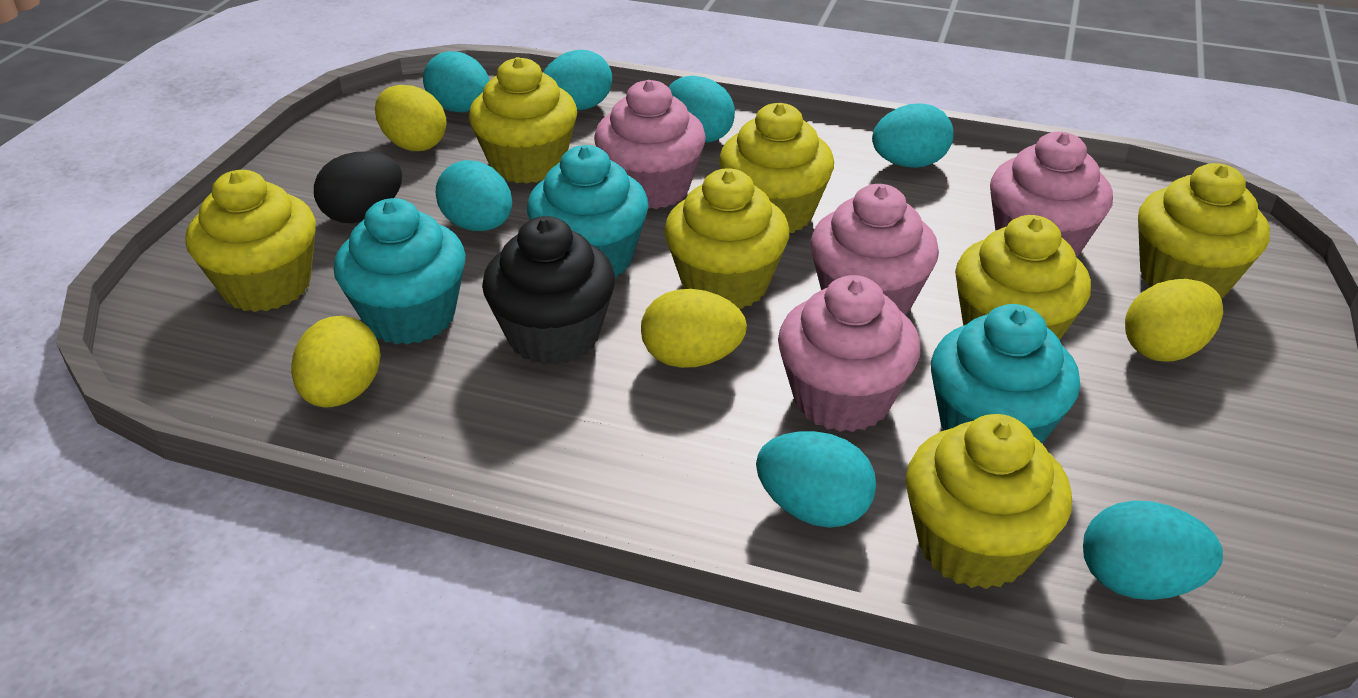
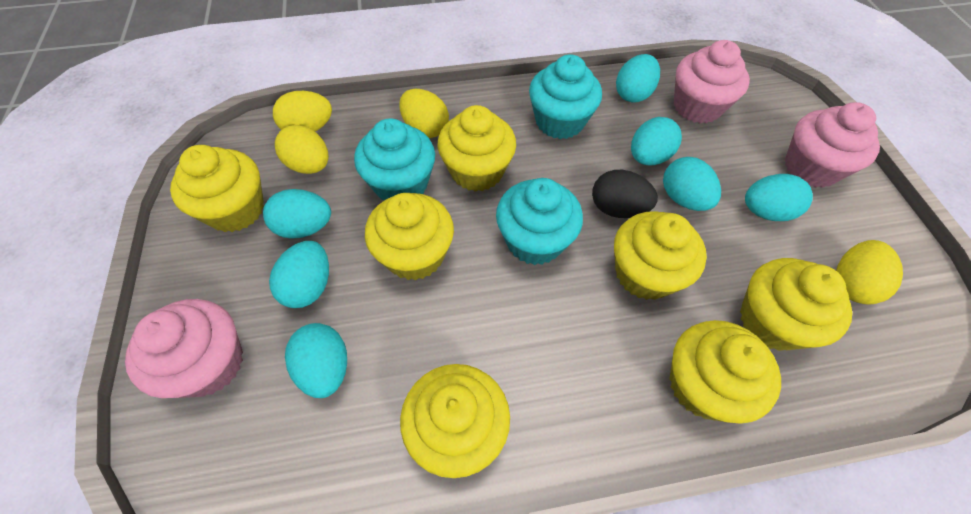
black cupcake: [482,216,615,365] = 1 -> none = 0
pink cupcake: [594,80,706,209] [778,275,920,432] [810,184,939,316] [990,132,1113,257] = 4 -> [125,299,243,398] [674,40,750,124] [785,102,880,188] = 3

